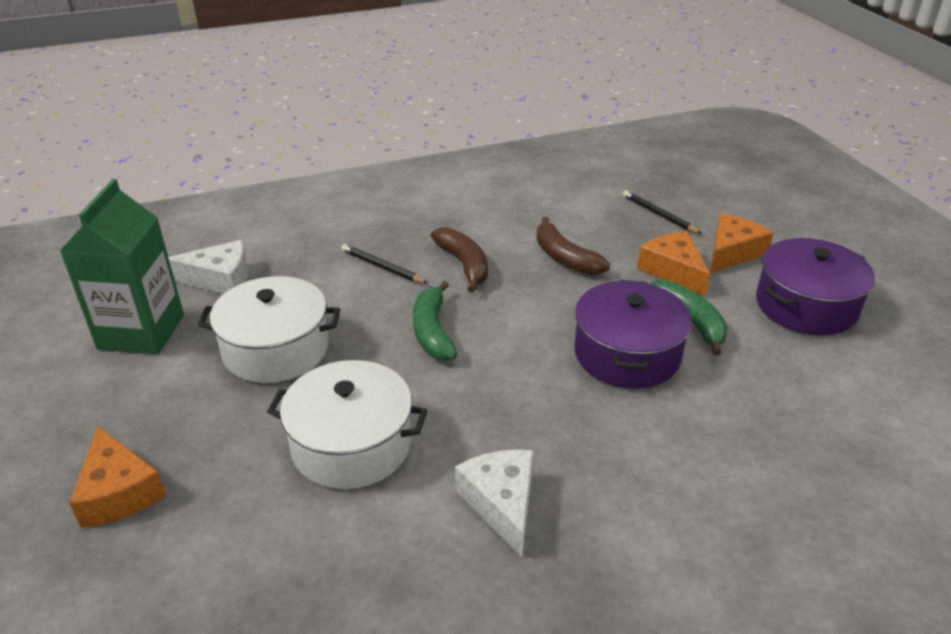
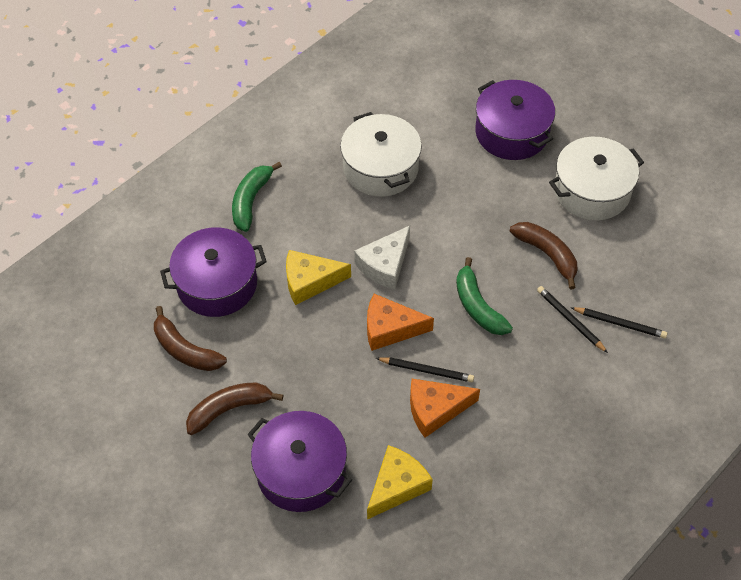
black pencil: [341,244,428,284] [623,190,702,234] = 2 -> [376,357,474,382] [537,286,608,353] [570,307,667,339] = 3
brown banana: [430,227,488,293] [536,217,610,275] = 2 -> [154,306,227,371] [186,382,283,435] [510,222,577,289] = 3
green carton: [60,179,184,354] = 1 -> none = 0
orange cheese: [69,425,166,528] [637,231,710,296] [710,213,774,273] = 3 -> [367,294,434,351] [410,379,480,438] = 2
purple pot: [575,280,692,389] [756,238,875,336] = 2 -> [160,227,267,317] [247,411,352,512] [475,80,555,160] = 3
white cheese: [168,240,248,294] [455,449,534,557] = 2 -> [354,226,410,289] = 1
yellow cheese: none = 0 -> [286,250,351,305] [367,445,433,520] = 2

